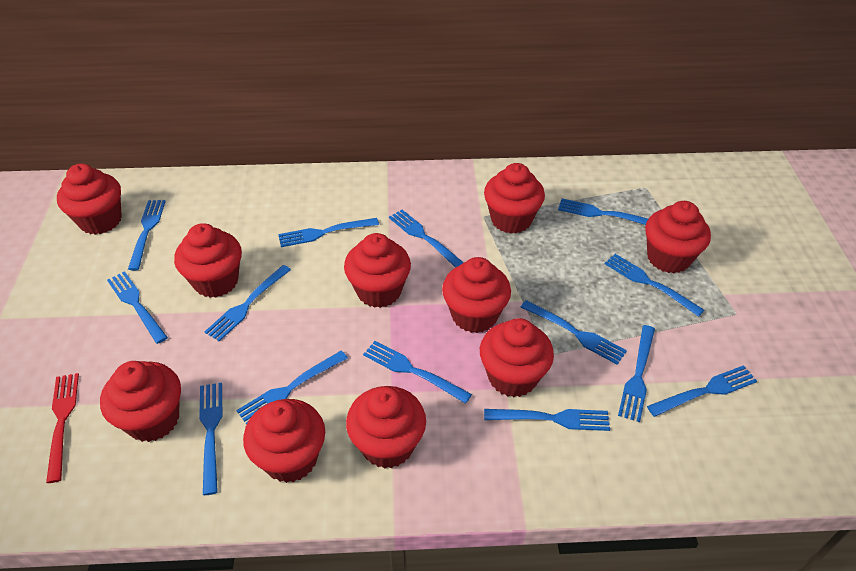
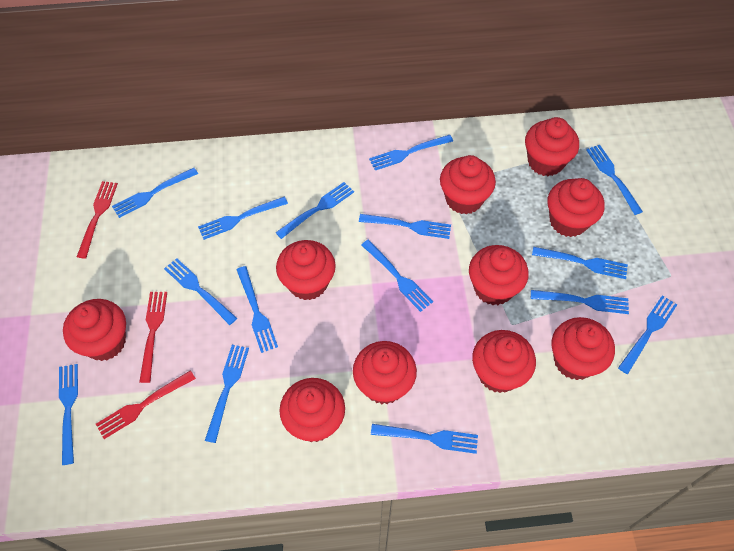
blue fork: [107,271,168,344] [128,200,166,270] [199,383,222,495] [204,265,291,341] [236,351,348,425] [278,218,379,247] [363,341,472,404] [389,210,464,268] [484,409,610,431] [520,300,627,365] [558,198,648,225] [604,254,704,317] [618,325,655,422] [647,365,757,417] = 14 -> [59,364,78,465] [112,168,198,218] [164,258,237,325] [198,197,288,240] [205,345,249,443] [236,266,278,353] [275,182,354,239] [359,214,451,239] [361,240,433,312] [369,135,453,170] [371,424,478,454] [531,290,629,314] [532,247,628,279] [586,145,643,215] [618,295,678,374] = 15
red fork: [46,373,79,483] = 1 -> [77,181,118,259] [96,370,196,439] [139,292,167,383] = 3

